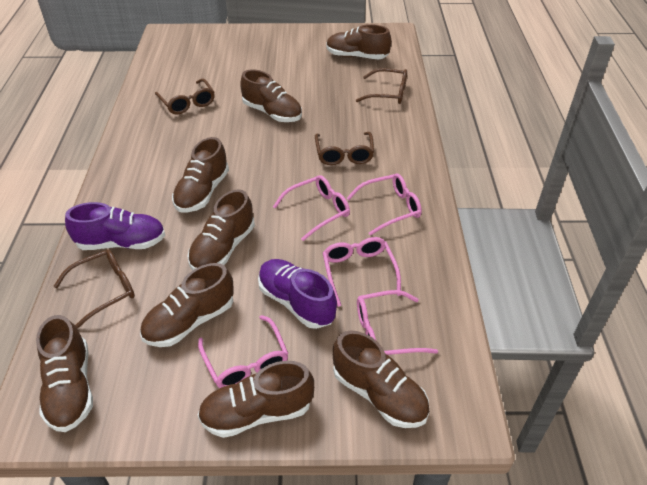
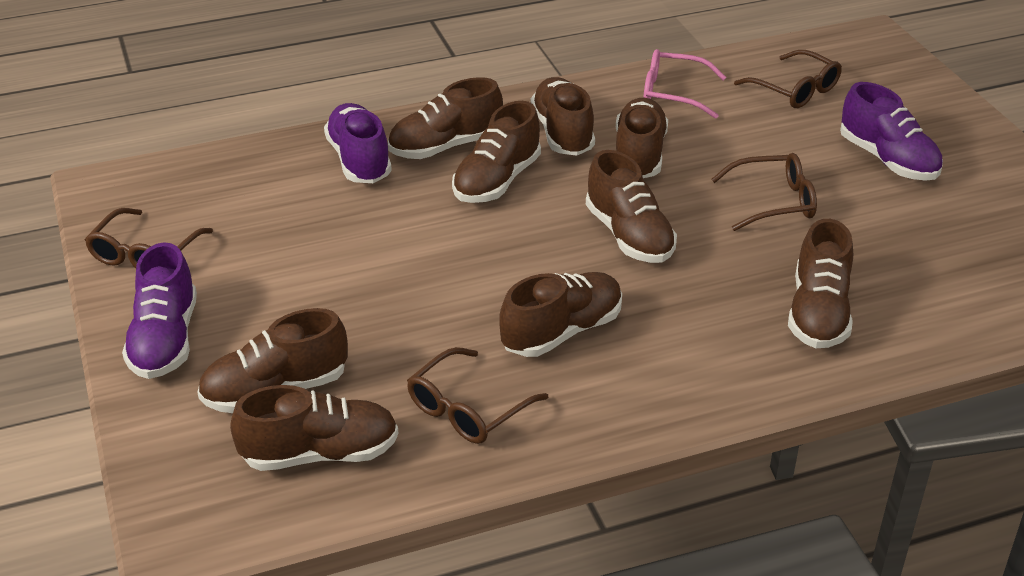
brown shoe: [36,315,93,432] [140,263,234,347] [172,137,229,213] [188,189,255,270] [198,361,314,438] [240,69,302,122] [327,24,391,59] [333,330,430,428] = 8 -> [197,308,348,413] [230,385,399,471] [388,77,503,159] [452,101,541,203] [499,272,622,357] [530,77,595,156] [586,150,677,263] [616,98,668,178] [788,219,853,348] = 9
pink glasses: [198,315,289,388] [273,175,350,241] [323,237,401,307] [347,173,422,236] [357,290,438,355] = 5 -> [643,49,726,119] = 1
purple shoe: [65,202,165,250] [258,259,337,329] = 2 -> [122,242,197,379] [324,103,392,183] [840,82,943,181] = 3

